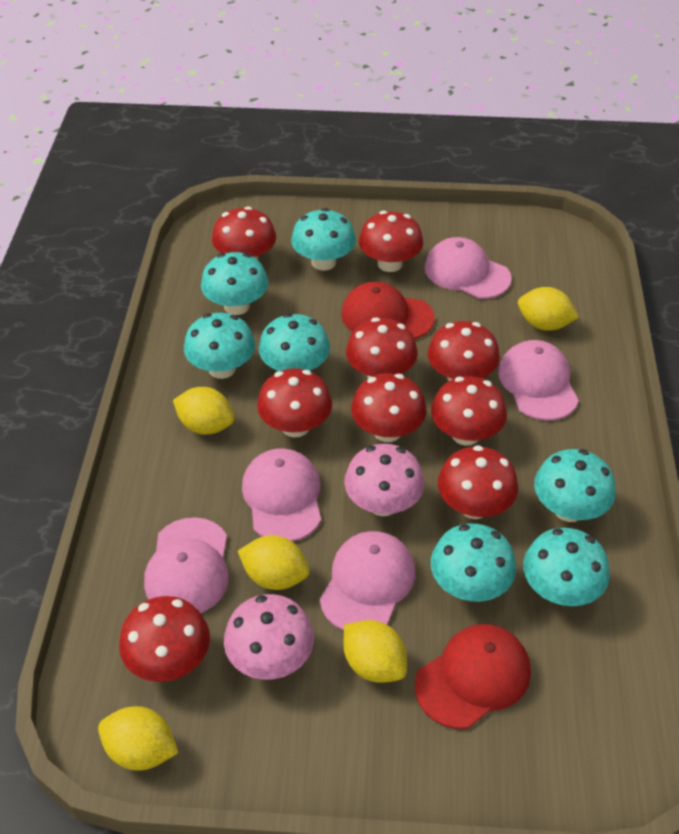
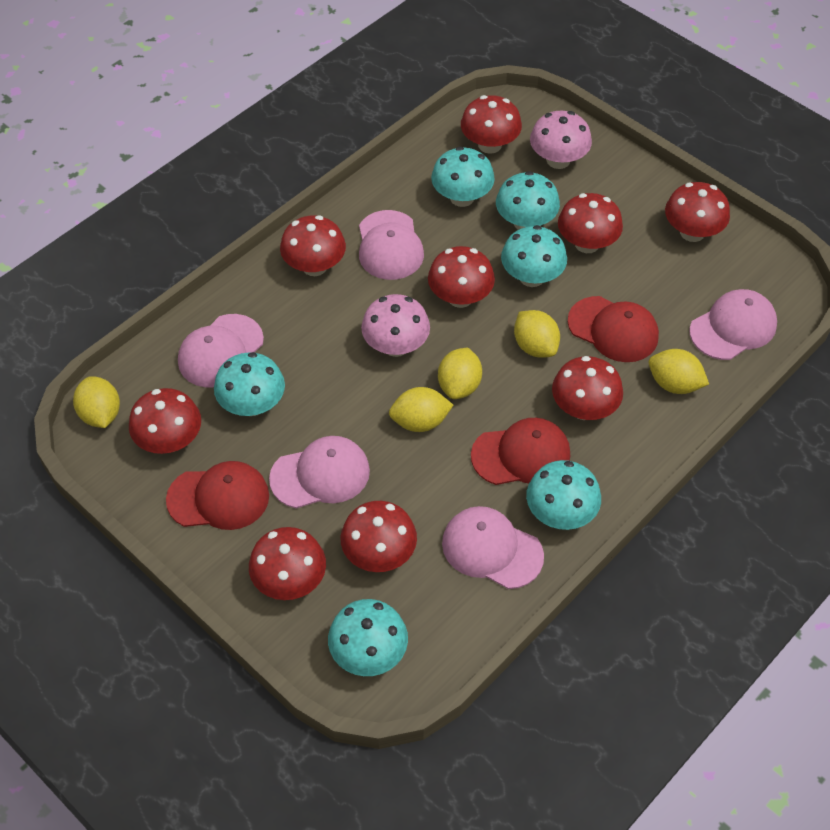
red cap: [341,281,435,339] [415,624,531,729] = 2 -> [166,461,269,530] [471,418,570,485] [568,296,659,362] = 3
turquoise mushroom: [184,313,255,379] [201,252,268,315] [259,313,330,371] [291,208,356,271] [431,524,516,602] [523,528,610,606] [534,449,616,522] = 7 -> [214,352,285,416] [328,599,408,676] [431,147,495,207] [496,171,560,230] [501,225,567,287] [526,460,601,530] = 6

